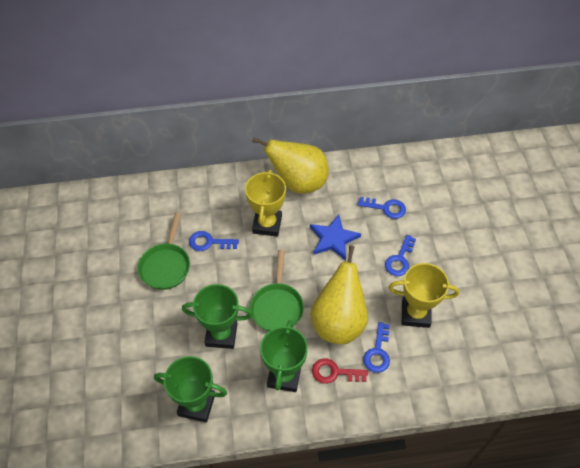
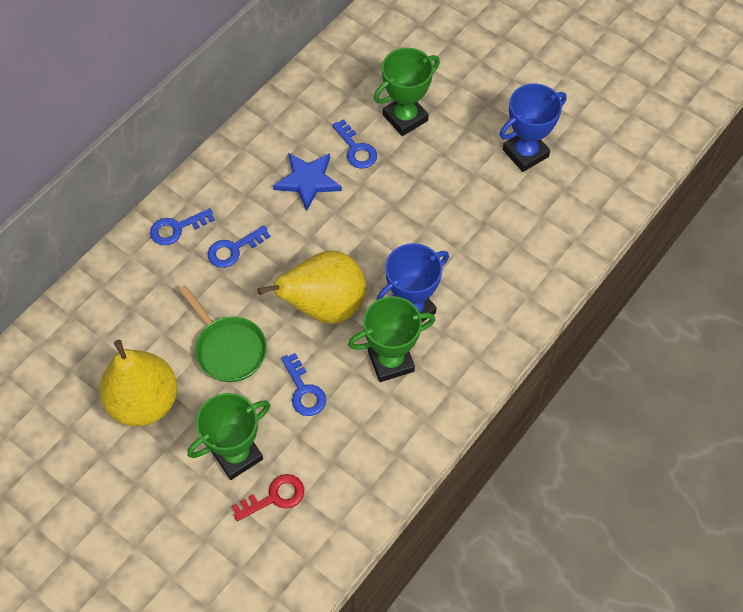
blue trophy: none = 0 -> [377,243,449,322] [500,84,566,172] = 2
green pan: [138,212,190,290] [250,250,304,331] = 2 -> [179,286,267,382] = 1
yellow trophy: [245,170,286,237] [389,263,459,328] = 2 -> none = 0

